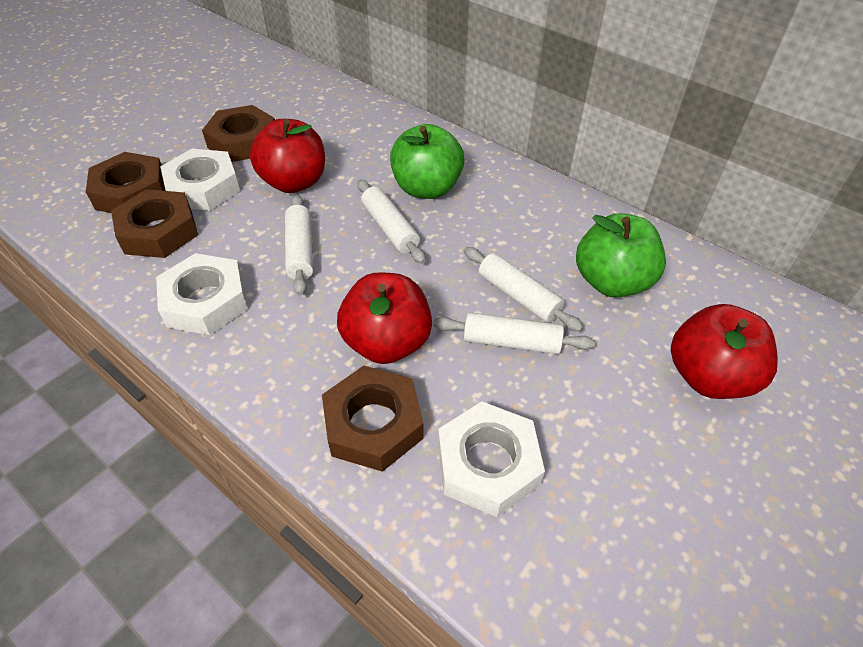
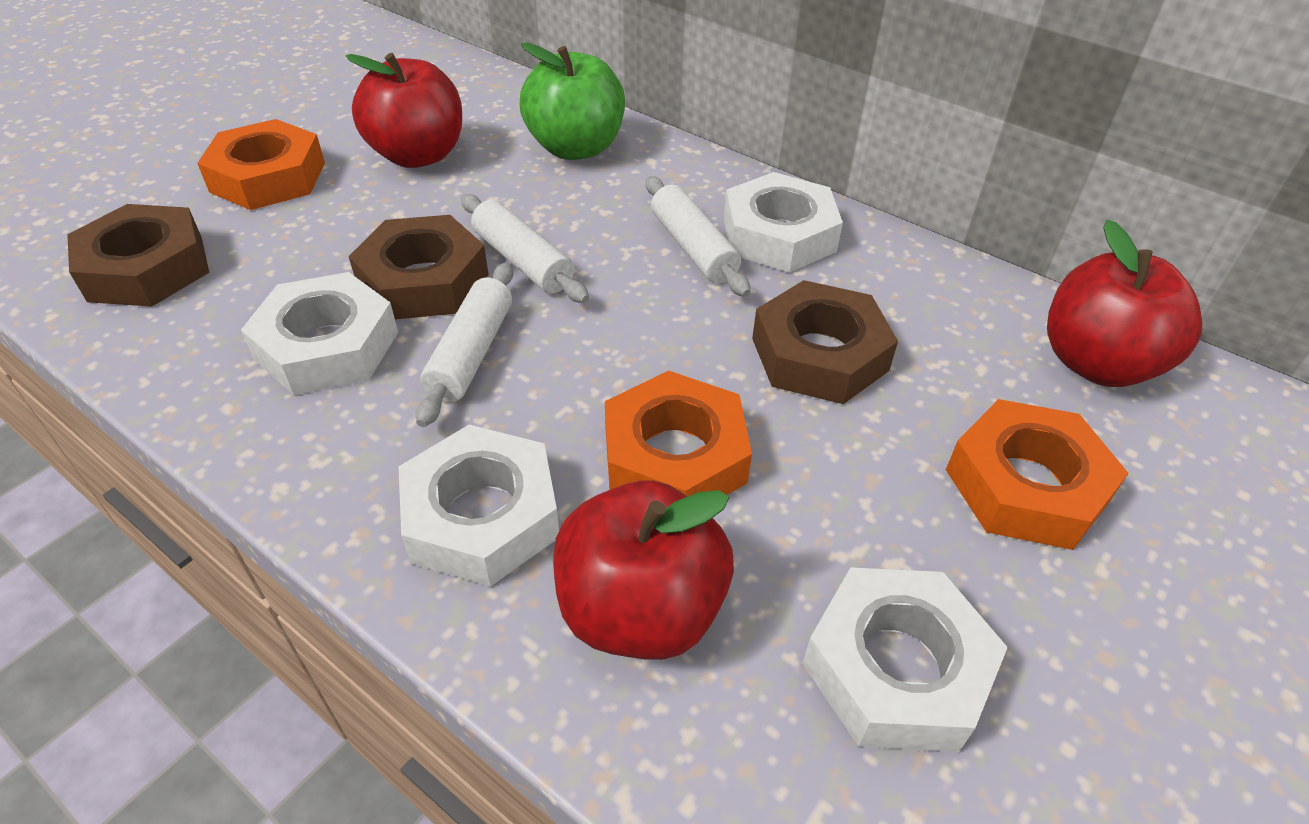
brown nut: [86,152,166,213] [111,189,198,258] [202,105,275,162] [322,366,424,472] = 4 -> [67,204,209,307] [349,215,489,319] [752,280,898,404] = 3
green apple: [390,124,465,199] [576,213,666,298] = 2 -> [520,42,625,160] = 1
orange nut: none = 0 -> [197,119,325,210] [605,371,752,497] [946,399,1129,550] = 3
white nut: [156,253,248,335] [160,149,240,211] [438,401,545,517] = 3 -> [241,272,398,395] [398,425,559,586] [724,172,843,273] [803,567,1008,752] = 4
white rolling pin: [285,194,313,296] [357,180,426,264] [433,312,595,354] [464,247,583,332] = 4 -> [416,262,514,427] [461,194,589,303] [646,176,751,297] = 3

